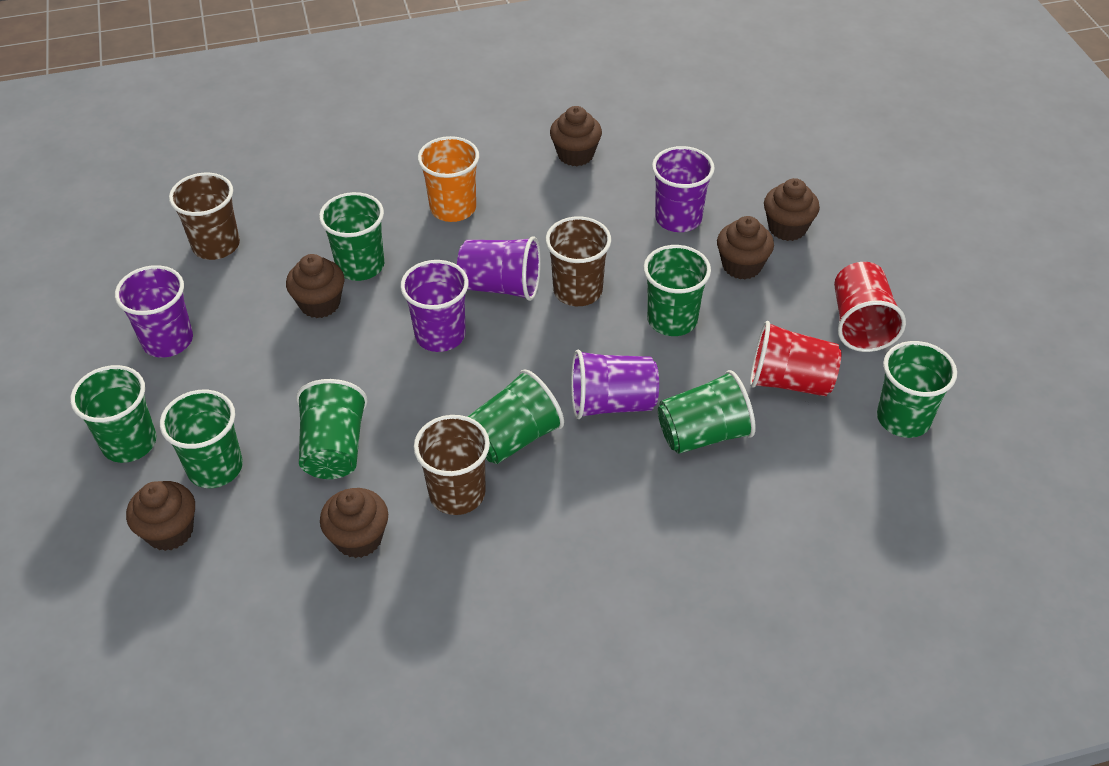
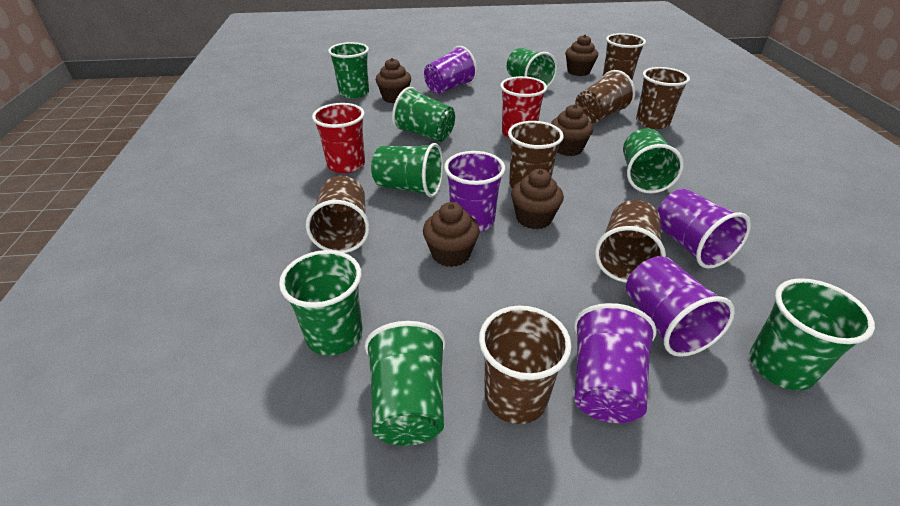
brown cup: [169,172,240,260] [414,415,490,515] [546,216,611,306] = 3 -> [306,176,370,253] [479,306,572,424] [508,121,564,189] [575,70,635,124] [595,200,666,283] [603,33,646,80] [636,67,690,129] = 7
brown cupcake: [126,481,195,551] [286,254,345,318] [320,488,388,558] [550,106,602,166] [717,216,774,279] [764,178,820,241] = 6 -> [376,58,411,103] [423,202,480,267] [511,169,564,229] [551,104,593,156] [565,35,598,76] = 5
orange cup: [418,136,479,222] = 1 -> none = 0

